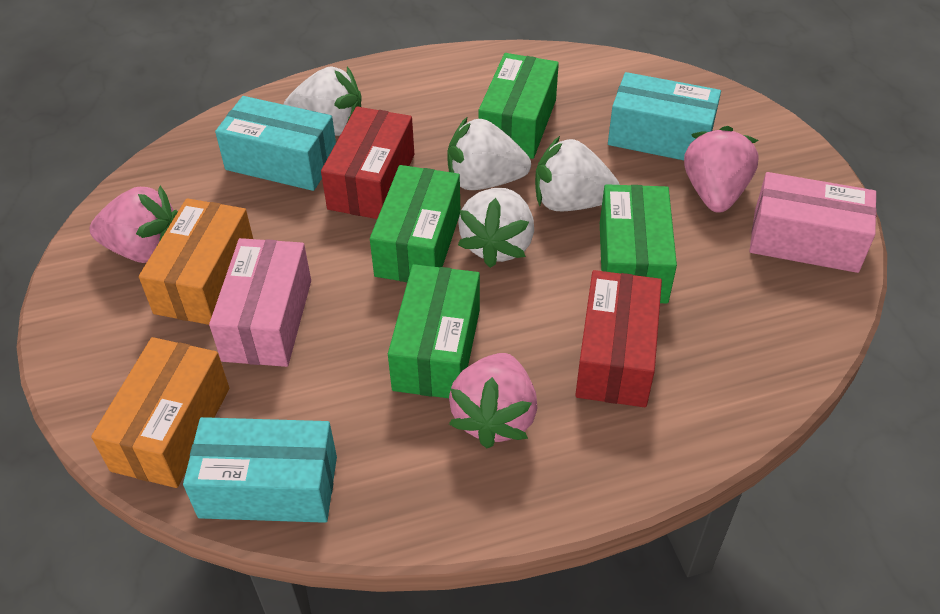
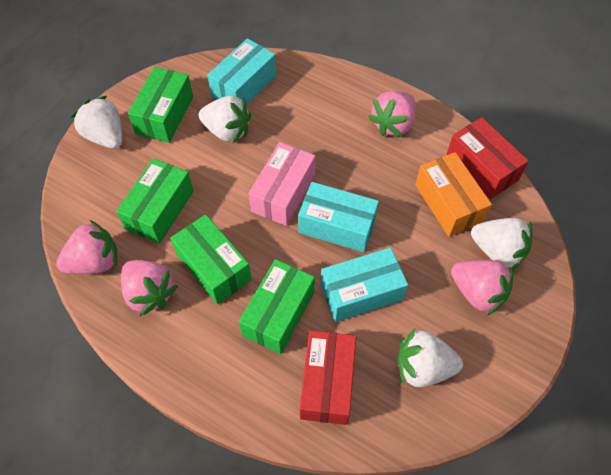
orange box: [91,337,229,488] [139,198,253,325] = 2 -> [415,152,492,237] = 1
pink box: [209,238,311,367] [750,172,877,273] = 2 -> [249,142,315,226] = 1
pink strawberry: [89,185,178,263] [449,353,537,448] [684,126,759,213] = 3 -> [56,220,117,274] [121,260,178,316] [368,91,416,137] [451,260,514,316] = 4

